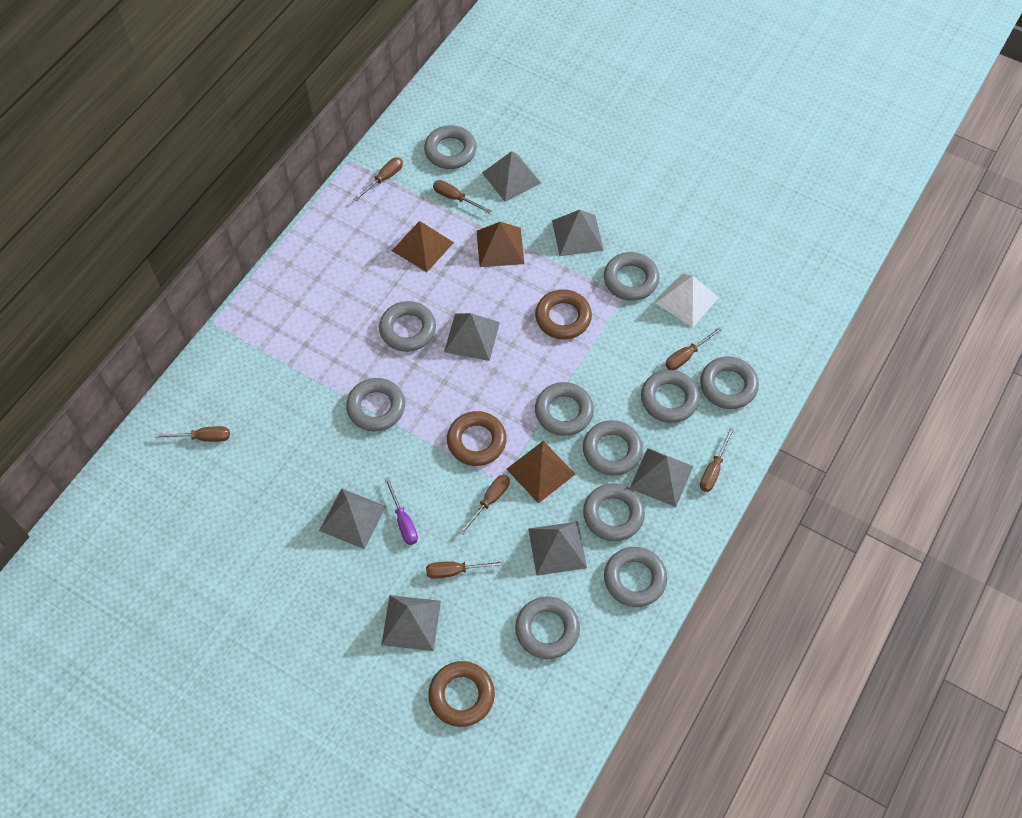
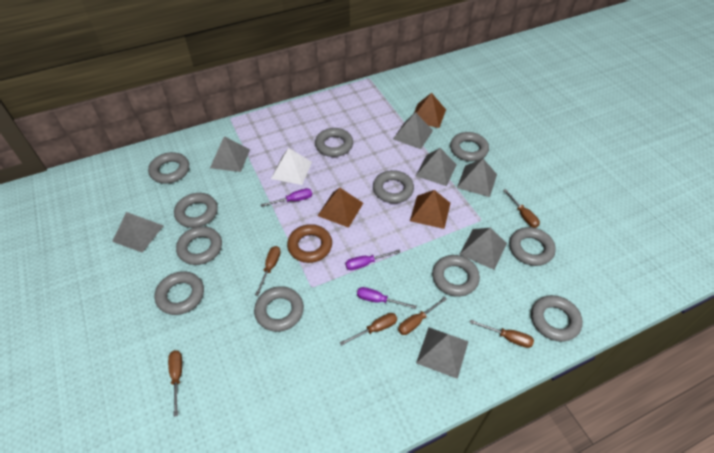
brown ring: [429,661,495,727] [447,411,507,466] [535,289,592,339] = 3 -> [287,224,332,263] = 1
brown screwdriver: [155,426,230,442] [354,158,403,201] [426,561,504,579] [433,180,491,214] [459,475,510,535] [665,327,722,370] [700,428,734,492] = 7 -> [168,350,182,417] [255,246,281,296] [340,313,397,346] [398,297,447,335] [470,320,534,348] [503,189,540,228] = 6
purple screwdriver: [385,477,418,545] = 1 -> [261,188,312,207] [345,250,400,270] [357,287,416,309] = 3

